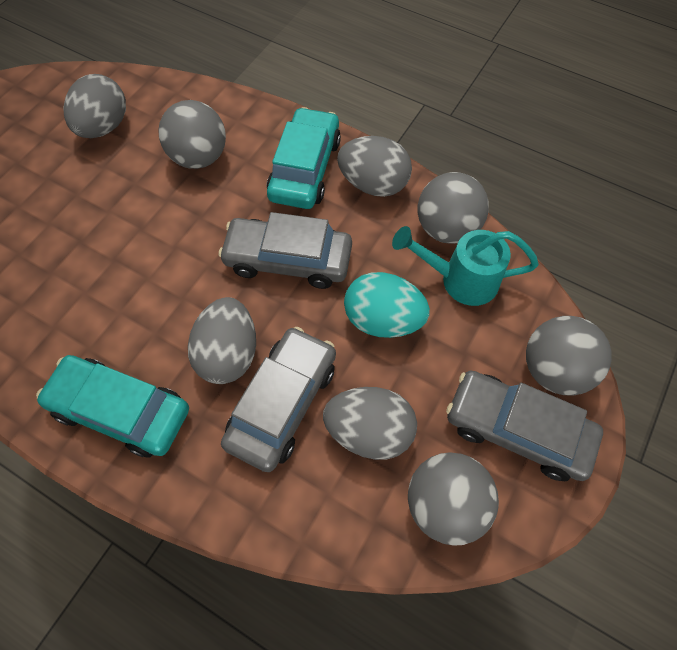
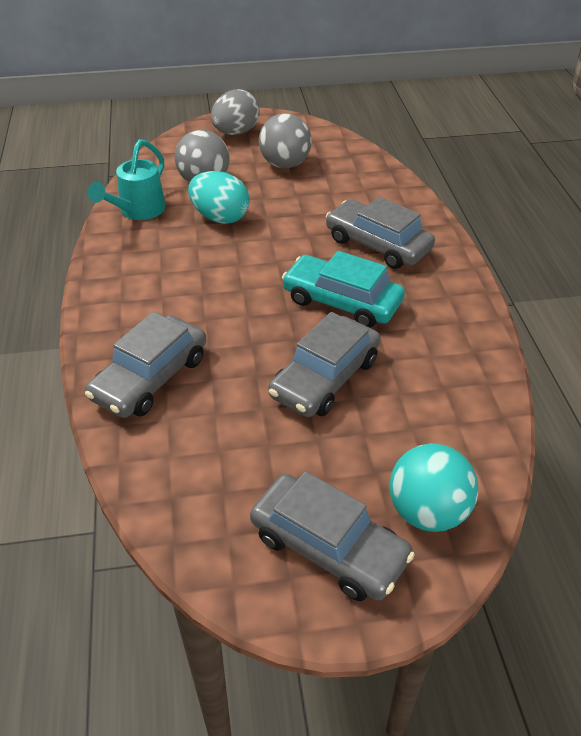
grey ball: [158,100,226,169] [408,452,499,546] [418,172,489,244] [526,316,612,396] = 4 -> [175,130,230,183] [259,113,312,168] = 2
grey car: [219,212,352,289] [221,327,336,472] [446,370,603,481] = 3 -> [85,312,206,418] [250,471,415,601] [268,312,381,417] [326,197,435,269] = 4
grey egg: [63,74,126,138] [188,297,256,384] [323,387,417,460] [337,136,412,197] = 4 -> [211,89,260,135] = 1
turquoise ball: none = 0 -> [389,443,478,532] = 1
turquoise car: [36,355,189,458] [267,107,341,209] = 2 -> [282,251,405,328] = 1

